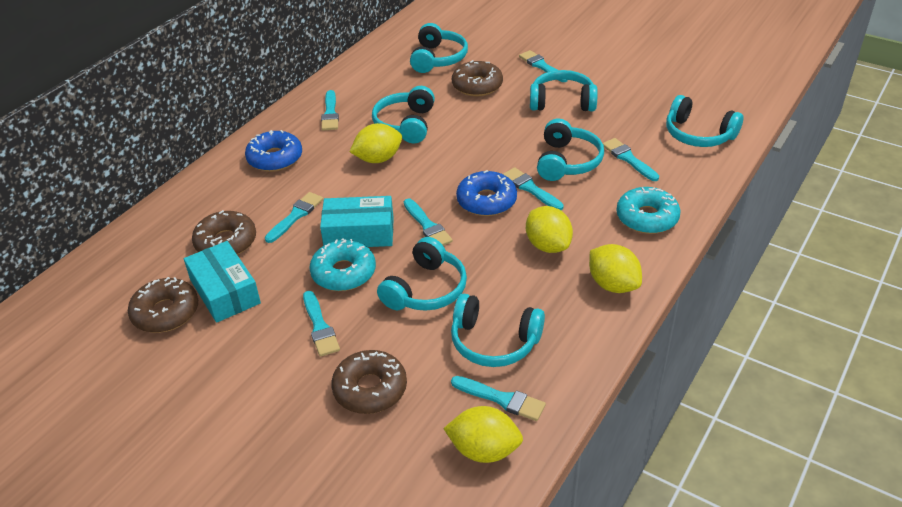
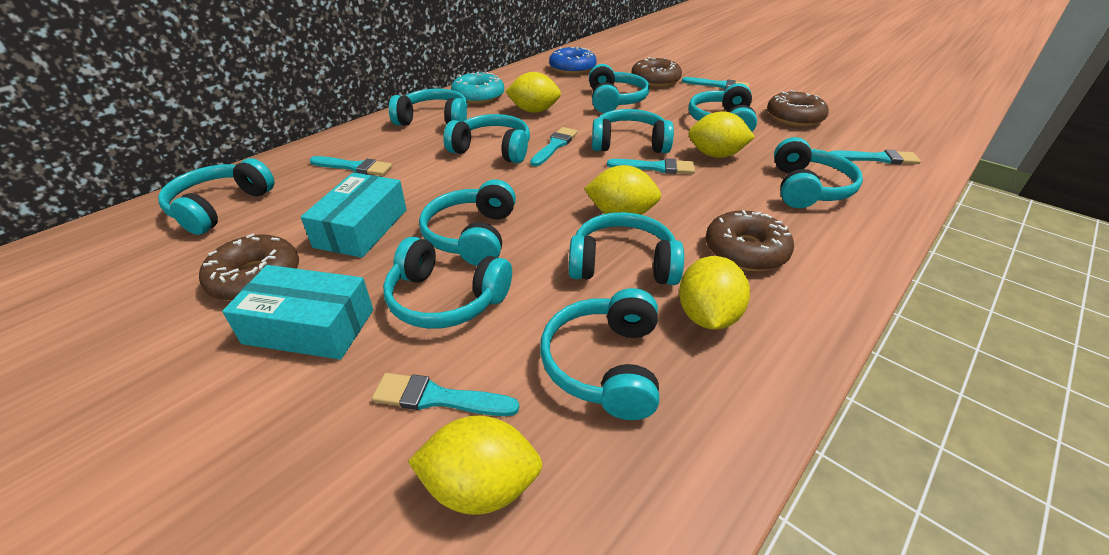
blue donut: [245,130,302,172] [456,170,517,216] = 2 -> [549,47,597,75] = 1
turquoise brush: [265,192,323,243] [303,291,340,357] [321,90,339,131] [404,198,453,246] [451,376,546,421] [503,167,564,210] [519,50,568,82] [603,138,659,181] = 8 -> [310,156,392,176] [372,373,519,416] [530,127,578,166] [607,158,695,174] [682,77,749,89] [830,150,921,164] = 6
turquoise donut: [309,238,376,291] [616,187,681,234] = 2 -> [451,72,504,104] = 1
turquoise headphones: [372,86,435,144] [377,237,467,311] [410,23,468,73] [451,294,545,367] [530,70,598,111] [537,119,604,181] [666,95,743,147] = 7 -> [158,158,275,235] [383,237,512,329] [389,89,467,126] [419,179,516,266] [443,114,530,163] [540,288,659,420] [569,212,684,285] [589,64,649,113] [592,109,674,153] [688,83,757,132] [774,137,863,208] = 11
yellow lemon: [350,123,402,163] [443,406,523,463] [526,206,573,253] [589,244,642,293] = 4 -> [408,416,543,515] [505,72,561,113] [584,165,661,215] [679,256,750,330] [688,111,755,158] = 5

